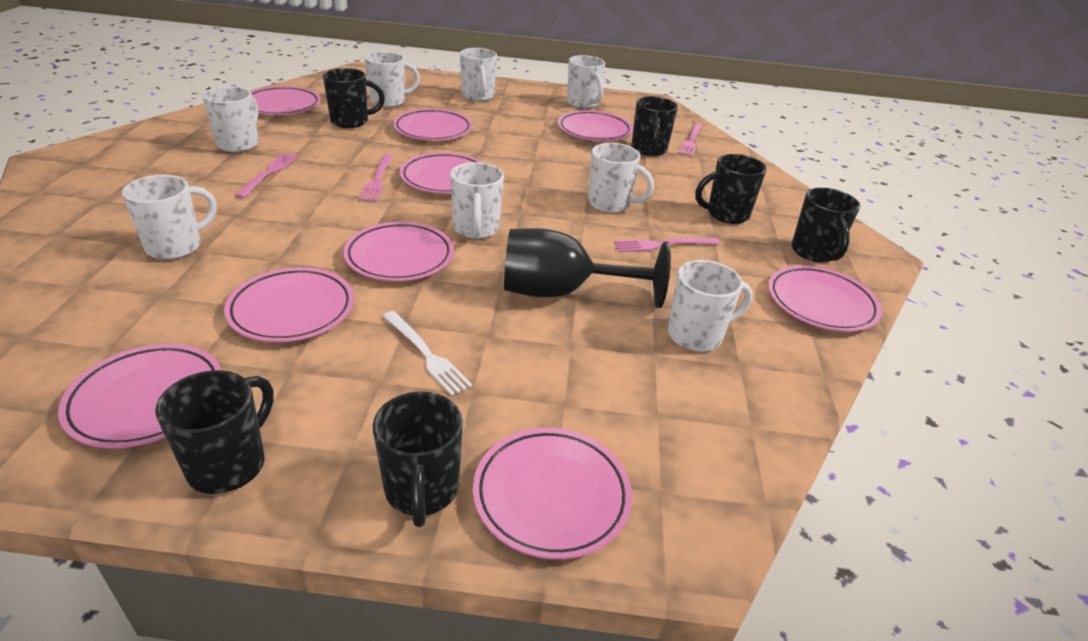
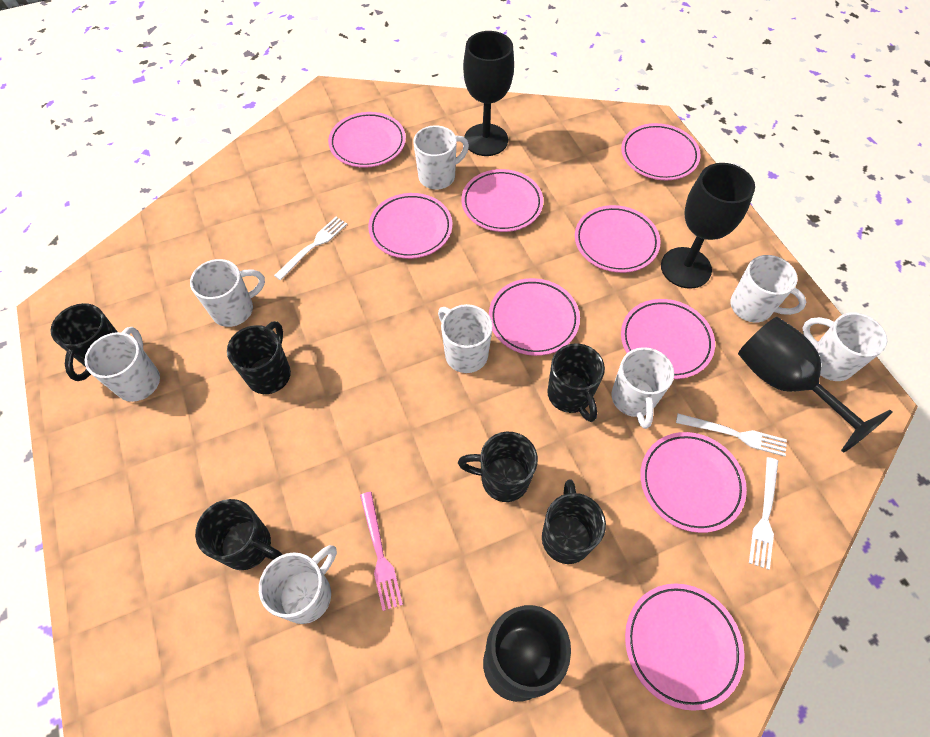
black goblet: [504,228,671,308] = 1 -> [463,31,514,156] [483,605,571,702] [661,163,755,289] [738,317,892,453] = 4
pink fork: [235,153,298,199] [359,154,393,202] [614,238,720,252] [678,123,702,156] = 4 -> [360,492,403,611] = 1
white fork: [383,311,472,396] = 1 -> [274,217,347,280] [676,414,787,456] [749,457,778,570] = 3

